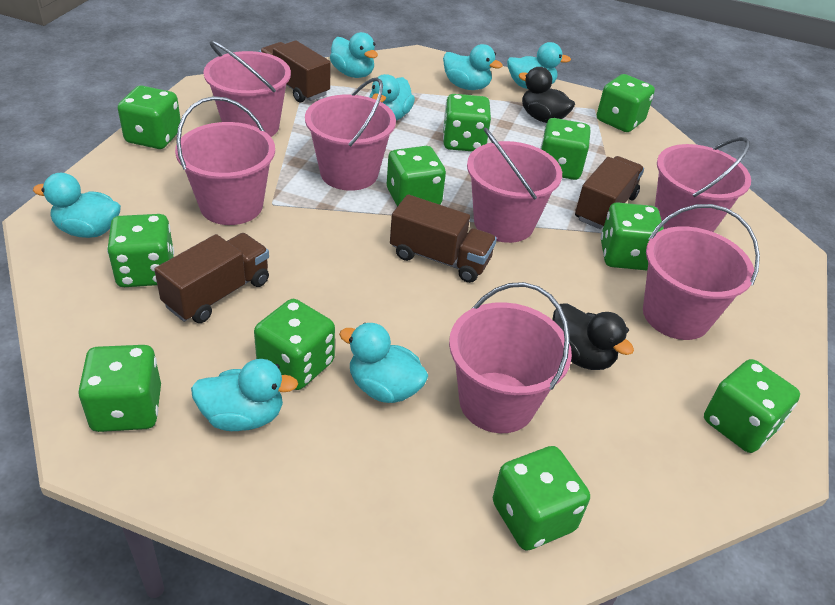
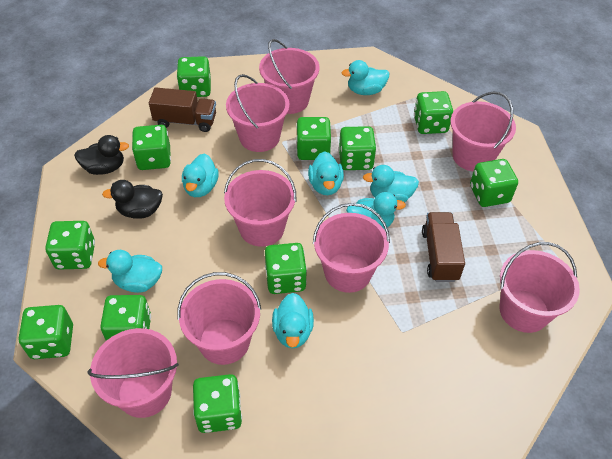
brown truck: [154,233,269,323] [259,40,330,103] [390,194,497,283] [575,156,644,229] = 4 -> [149,87,216,132] [422,212,465,282] = 2
pink bucket: [175,96,275,225] [203,40,291,137] [305,77,396,191] [449,282,572,433] [467,128,562,243] [643,204,760,340] [655,137,751,232] = 7 -> [87,328,179,418] [177,272,261,365] [224,159,297,247] [226,74,290,152] [259,39,319,114] [313,203,390,293] [450,92,516,171] [499,242,580,333] = 8

